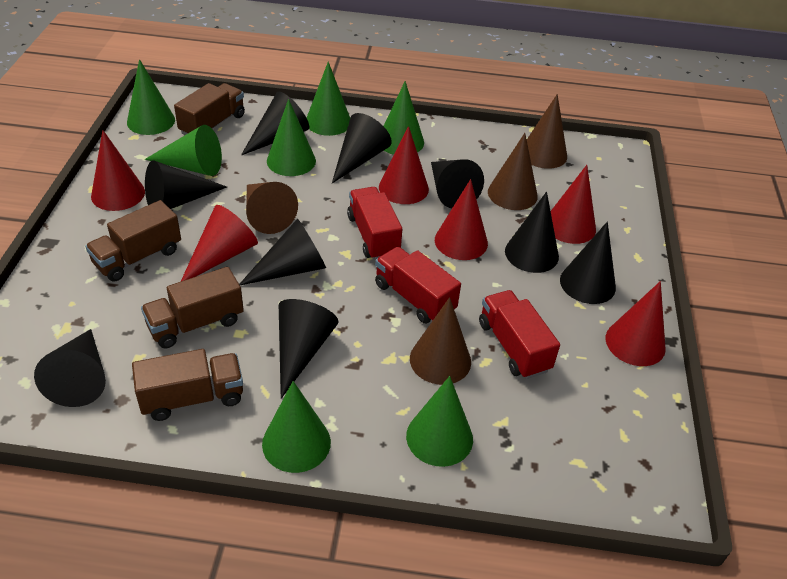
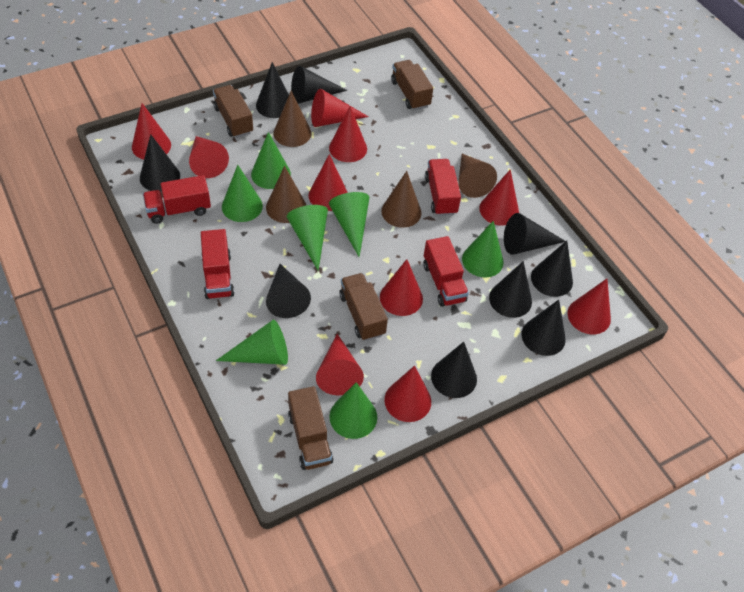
red cone: [91,130,145,211] [181,205,258,281] [379,126,429,204] [435,179,488,260] [551,165,596,244] [606,281,666,366] = 6 -> [132,103,171,159] [189,136,229,178] [308,154,348,211] [311,89,369,127] [316,334,364,395] [329,106,367,162] [380,259,423,316] [384,365,431,422] [479,169,519,226] [568,279,611,334] = 10
red truck: [347,187,402,260] [375,247,461,324] [479,290,560,379] = 3 -> [143,175,211,224] [201,229,234,299] [423,236,469,307] [425,159,461,216] = 4

